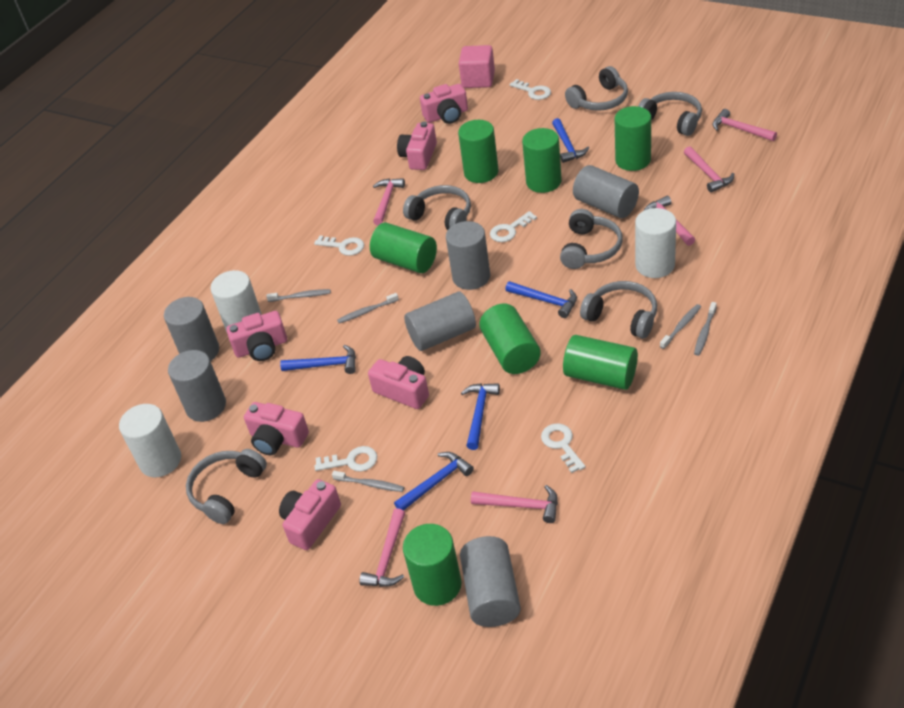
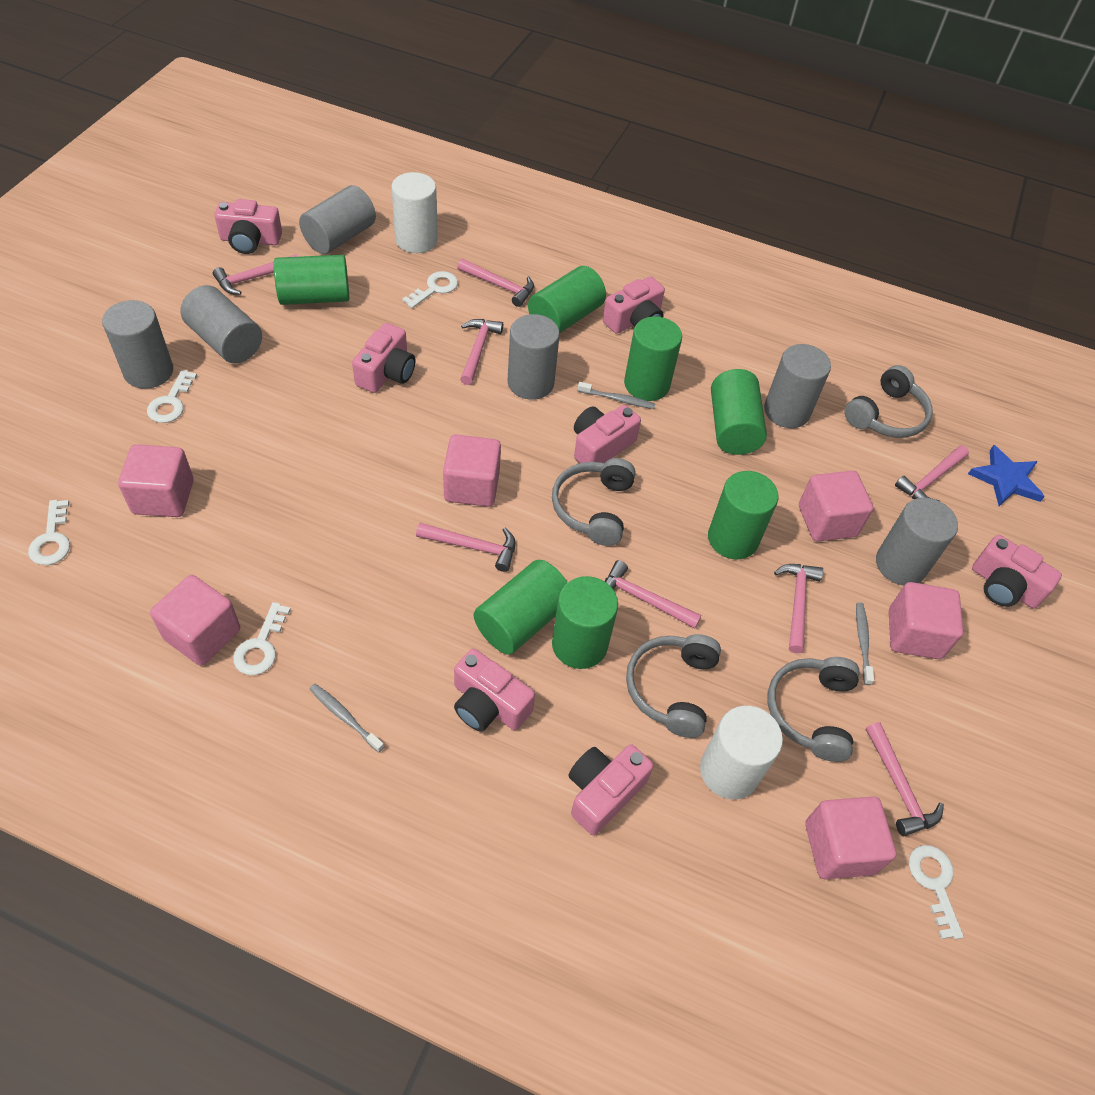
blue hammer: [280,345,356,374] [394,452,474,510] [461,383,500,450] [505,281,577,318] [552,118,589,163] = 5 -> none = 0
blue star: none = 0 -> [968,445,1045,506] = 1
grey headphones: [186,449,267,524] [403,185,471,230] [560,209,622,269] [565,66,628,111] [580,281,657,339] [638,92,702,136] = 6 -> [552,458,636,546] [626,634,721,738] [768,657,860,762] [845,365,933,438] = 4
grey toothbrush: [267,289,331,302] [332,471,404,492] [337,293,399,323] [660,304,701,349] [694,302,717,356] = 5 -> [310,684,384,753] [577,382,655,409] [856,602,874,685] = 3
pink camera: [226,311,287,361] [244,402,309,455] [279,479,341,550] [368,356,429,409] [397,122,437,170] [420,84,468,124] = 6 -> [215,199,282,254] [352,323,415,393] [454,648,535,732] [569,745,654,835] [574,405,641,463] [603,276,665,334] [972,535,1062,608] = 7
pink cube: [459,45,495,88] = 1 -> [118,444,194,517] [150,575,240,666] [443,434,501,507] [799,471,873,542] [806,796,896,879] [889,582,963,659] = 6
pink hammer: [359,508,405,587] [373,178,405,226] [471,485,558,523] [644,195,695,246] [684,146,734,192] [712,109,777,141] = 6 -> [213,254,298,295] [416,523,515,572] [457,259,534,307] [460,319,503,385] [605,560,701,629] [774,564,823,653] [866,722,944,836] [895,445,969,501] = 8
white cylinder: [119,404,181,477] [210,270,262,332] [635,208,676,278] = 3 -> [391,172,438,253] [700,706,783,799] = 2

